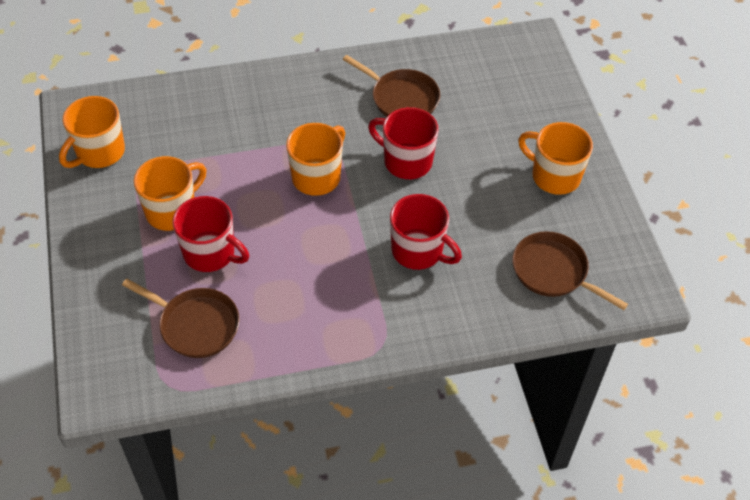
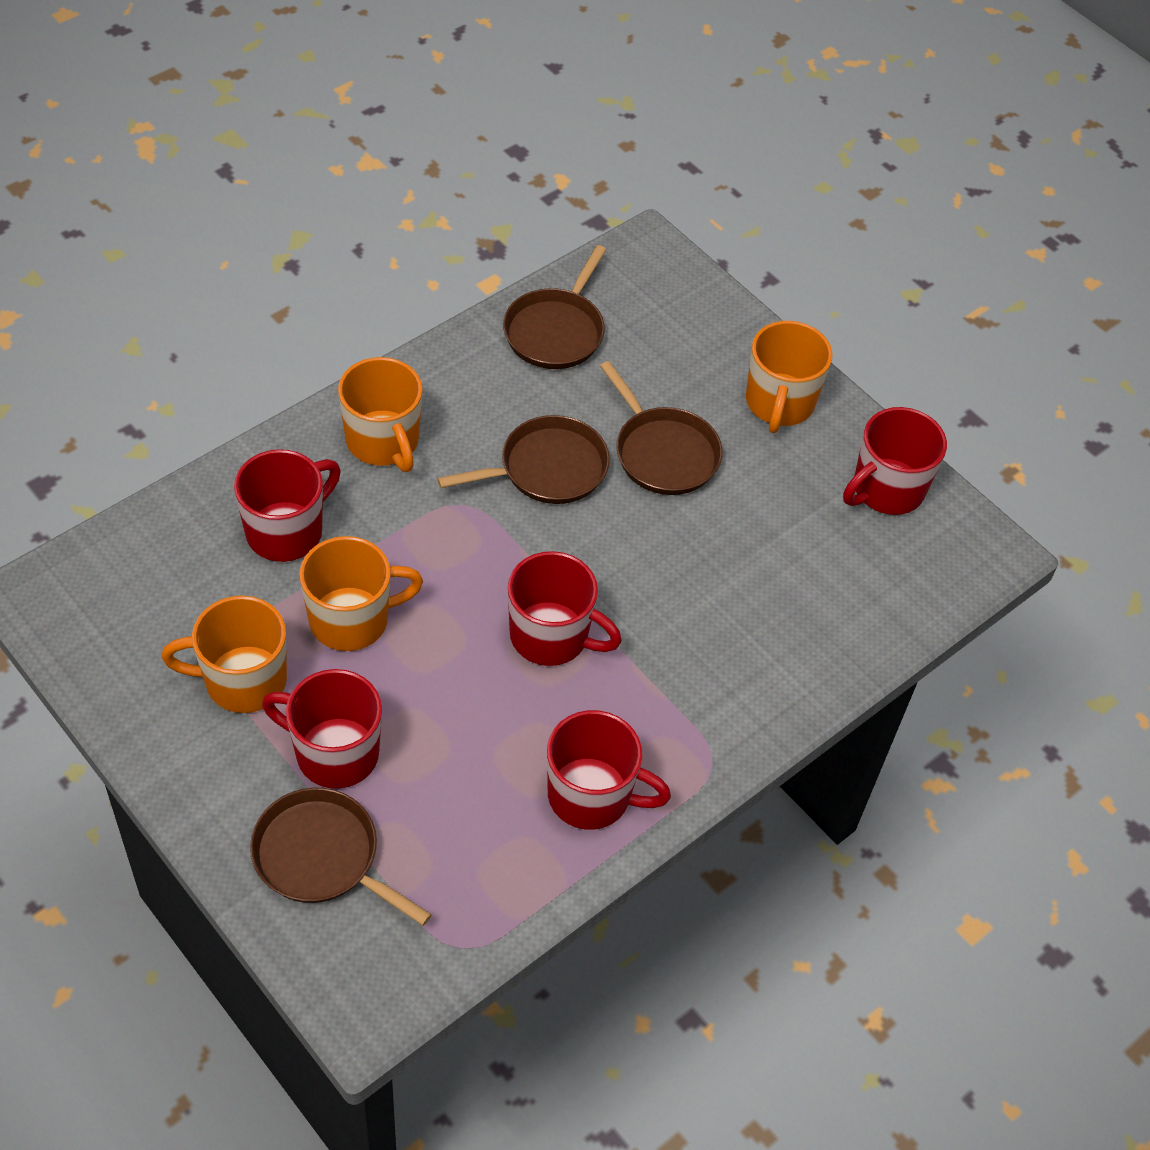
brown pan: [122,279,240,358] [343,55,440,117] [512,231,628,310] = 3 -> [250,788,432,926] [437,415,610,504] [503,245,606,369] [600,361,723,495] = 4
red mug: [172,196,249,272] [368,107,439,179] [390,194,462,270] = 3 -> [234,449,341,562] [262,669,382,789] [508,551,622,666] [547,710,671,830] [843,407,947,515] = 5

